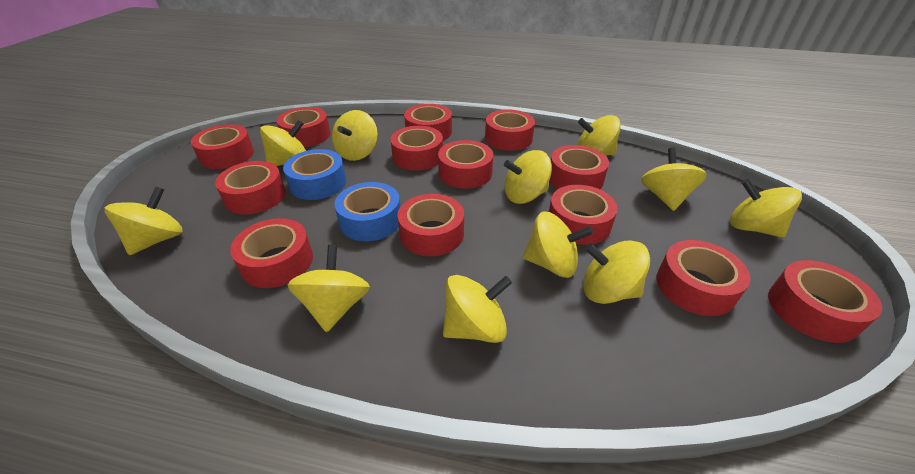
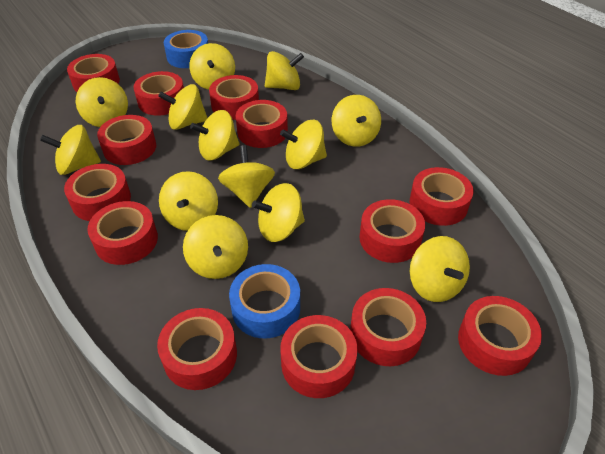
yellow spinning top: [104,187,183,255] [260,120,306,166] [288,245,370,332] [332,110,378,161] [443,275,512,343] [504,150,552,204] [523,211,593,278] [577,115,621,156] [583,240,650,304] [641,148,707,211] [730,179,802,238] = 11 -> [40,125,101,175] [76,77,128,127] [158,84,207,130] [159,171,218,231] [183,215,248,279] [189,43,235,90] [190,110,240,161] [218,145,275,208] [252,183,305,242] [265,51,304,90] [280,120,327,169] [332,95,381,147] [410,236,470,302] = 13

